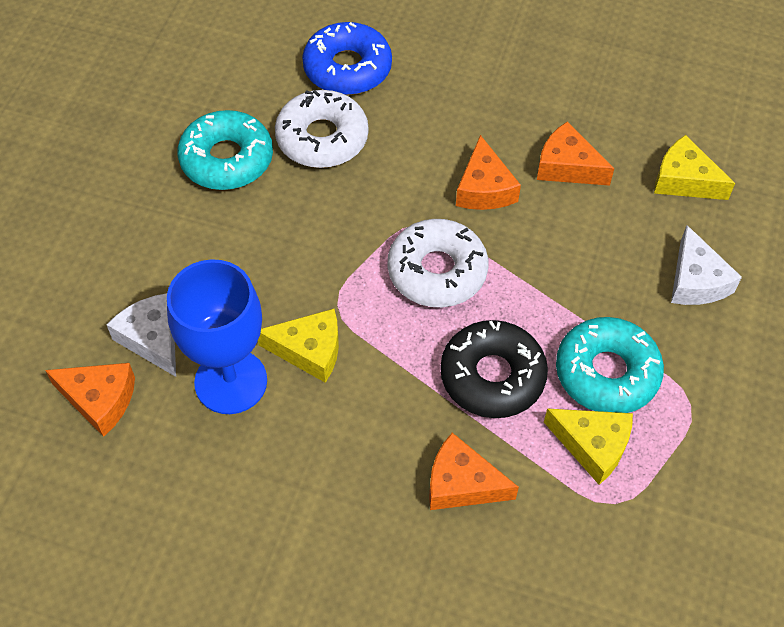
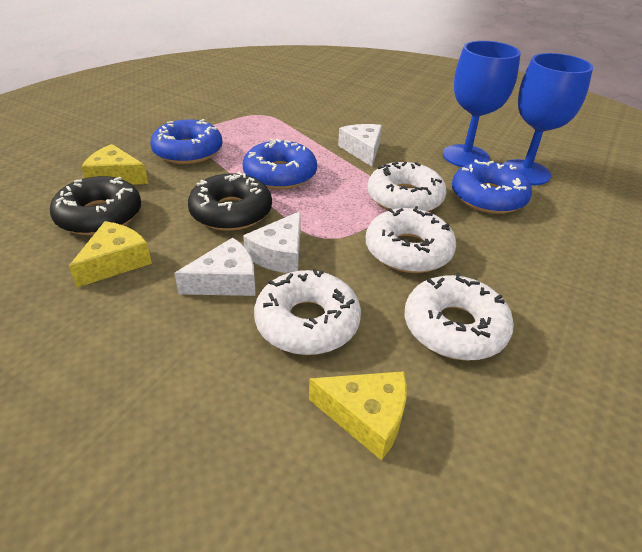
black donut: [440,320,548,418] = 1 -> [50,176,141,235] [188,171,272,231] = 2
blue donut: [302,22,392,95] = 1 -> [150,119,223,164] [243,139,317,189] [452,160,532,214] = 3
blue goblet: [167,259,267,414] = 1 -> [443,41,521,167] [503,53,593,185] = 2
orange cheese: [45,363,135,437] [429,433,519,510] [456,135,521,210] [537,121,614,186] = 4 -> none = 0
turquoise donut: [177,110,273,190] [556,317,664,413] = 2 -> none = 0
white cheese: [107,293,176,377] [671,225,742,305] = 2 -> [174,238,255,296] [243,211,301,273] [338,124,382,167] = 3
white donut: [275,90,368,168] [388,219,488,307] = 2 -> [254,268,361,355] [366,206,456,273] [367,162,446,212] [405,273,514,361] = 4

